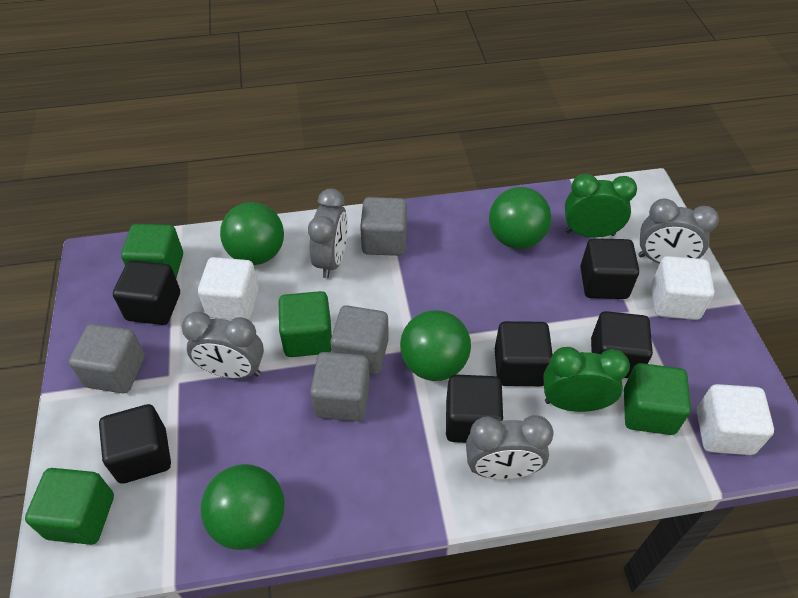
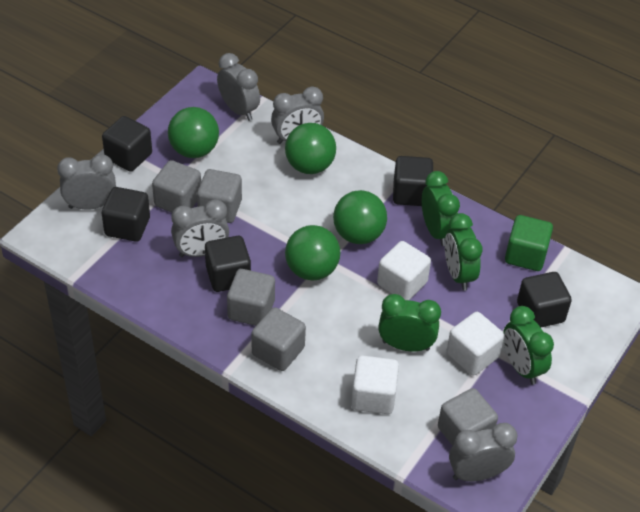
black cube: [99,404,171,484] [113,260,180,325] [446,375,503,443] [495,321,553,386] [580,238,639,299] [591,311,653,378] = 6 -> [102,116,152,172] [102,187,150,242] [205,236,251,292] [393,156,433,206] [517,272,572,327] = 5
green clock: [543,347,630,412] [565,173,637,238] = 2 -> [378,294,441,351] [422,171,460,246] [445,213,483,291] [503,306,554,385] = 4
green cube: [25,468,114,545] [121,224,183,278] [279,291,332,357] [624,363,691,435] = 4 -> [505,215,553,271] = 1
grey clock: [181,312,264,379] [308,188,348,278] [466,415,553,479] [638,198,719,264] = 4 -> [57,154,116,210] [171,199,229,257] [217,53,260,121] [271,86,324,144] [449,423,517,482] = 5
grey cube: [69,324,145,393] [310,352,370,421] [330,305,389,374] [360,197,407,256] = 4 -> [152,160,201,213] [197,169,242,223] [227,269,275,326] [251,307,306,371] [438,388,498,446] = 5

